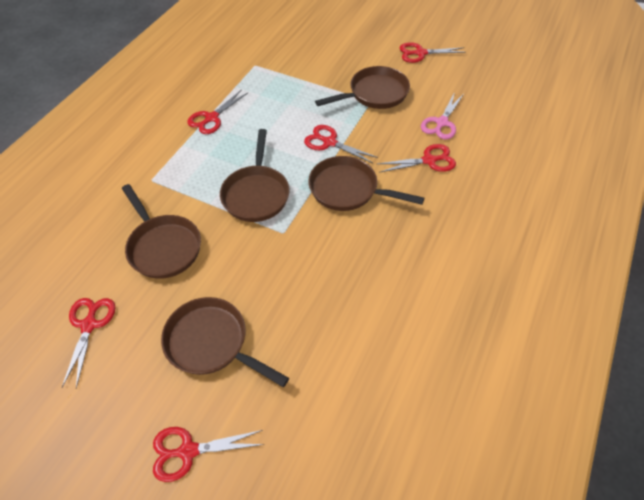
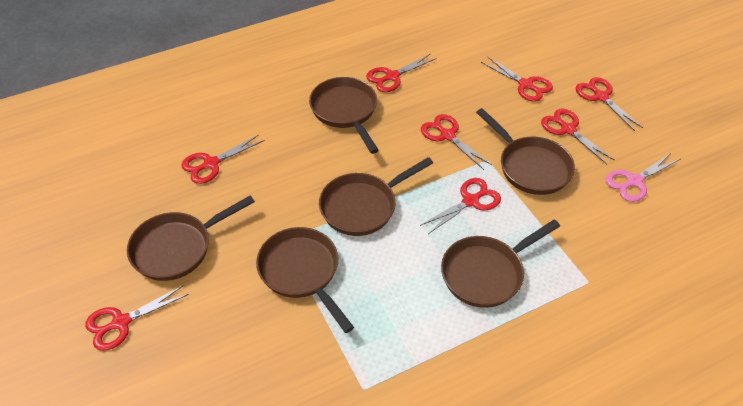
brown pan: [122,184,201,279] [161,297,289,387] [220,129,289,222] [308,156,424,211] [315,66,410,109] = 5 -> [127,196,255,281] [256,227,354,333] [309,77,379,154] [319,157,433,236] [441,220,560,308] [476,108,575,195] = 6
red scissors: [62,298,116,388] [153,427,264,482] [187,89,248,134] [304,125,378,163] [378,144,456,173] [400,42,466,63] = 6 -> [85,285,189,351] [181,135,265,184] [366,54,437,92] [420,178,501,234] [421,114,492,170] [481,57,553,102] [541,109,615,164] [576,77,643,131] = 8

